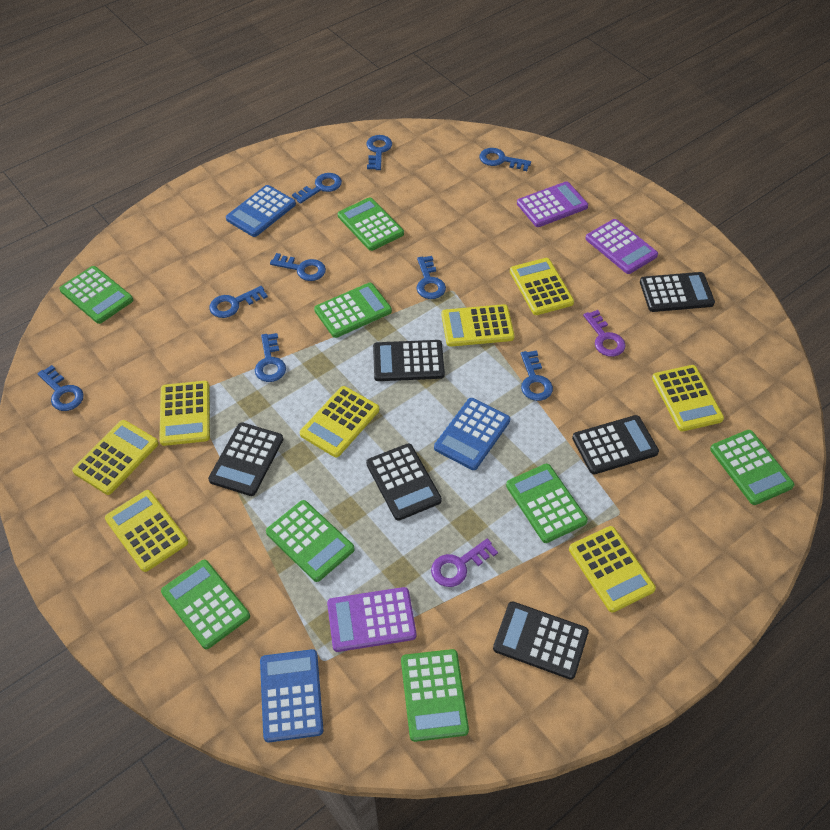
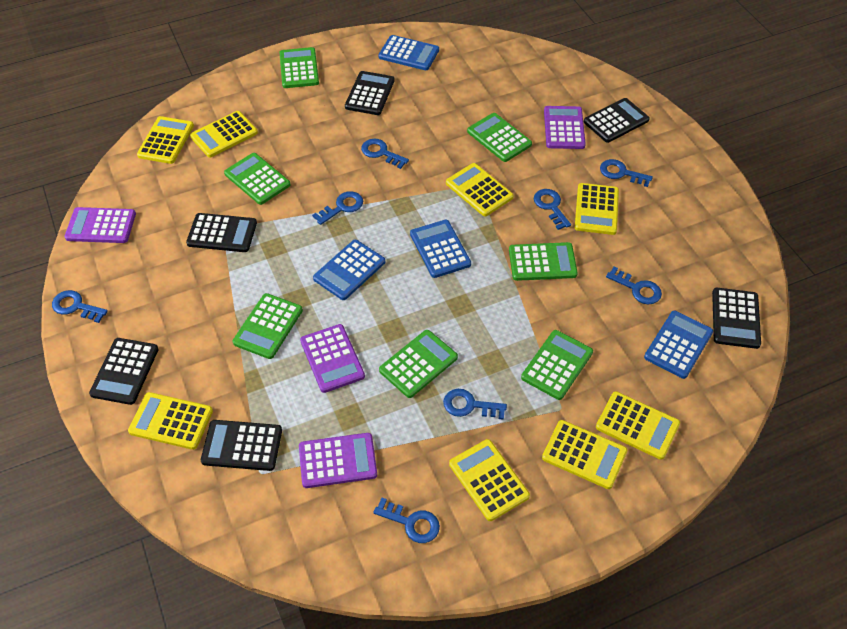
blue calculator: [226,185,296,237] [260,649,323,742] [434,398,510,470] = 3 -> [313,240,385,300] [378,35,439,70] [410,220,471,278] [644,311,713,379] = 4
blue key: [37,365,84,411] [209,286,268,318] [255,333,286,382] [270,253,326,281] [292,173,342,204] [366,135,392,170] [417,256,446,299] [479,148,531,171] [521,350,553,401] = 9 -> [52,290,108,323] [312,191,363,225] [361,139,409,169] [373,498,440,543] [443,389,507,420] [534,189,571,230] [600,159,653,187] [606,266,662,304] = 8
green calculator: [59,266,133,324] [161,560,250,649] [266,500,355,582] [314,283,392,338] [338,197,404,251] [401,649,469,742] [506,464,588,543] [710,430,794,505] = 8 -> [224,153,290,205] [233,293,303,359] [279,47,319,88] [379,330,458,398] [467,113,532,162] [509,242,578,281] [521,330,593,400] = 7
purple calculator: [327,587,416,652] [517,181,588,227] [585,219,658,274] = 3 -> [65,207,136,243] [299,433,377,488] [300,324,365,393] [544,106,586,149] = 4
purple key: [431,538,498,587] [583,310,626,357] = 2 -> none = 0

